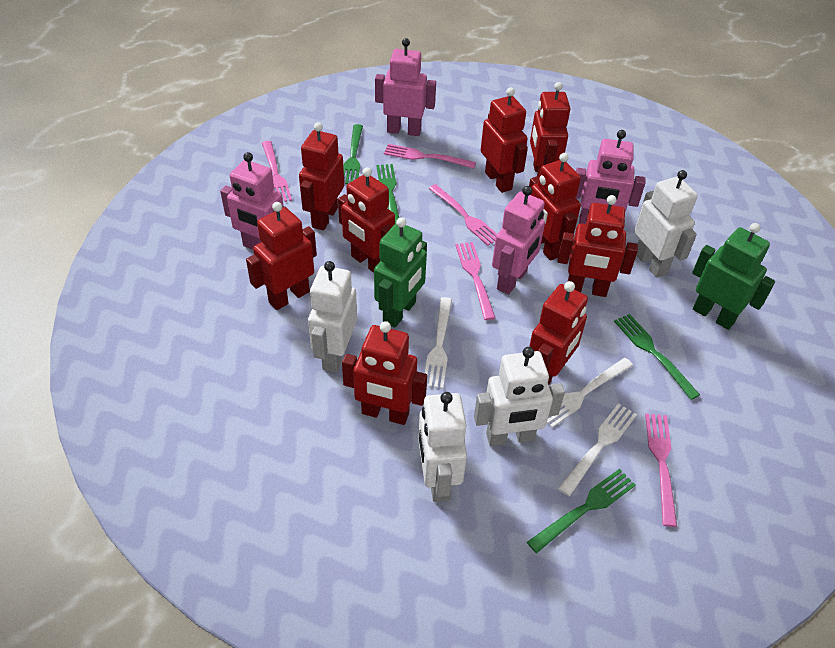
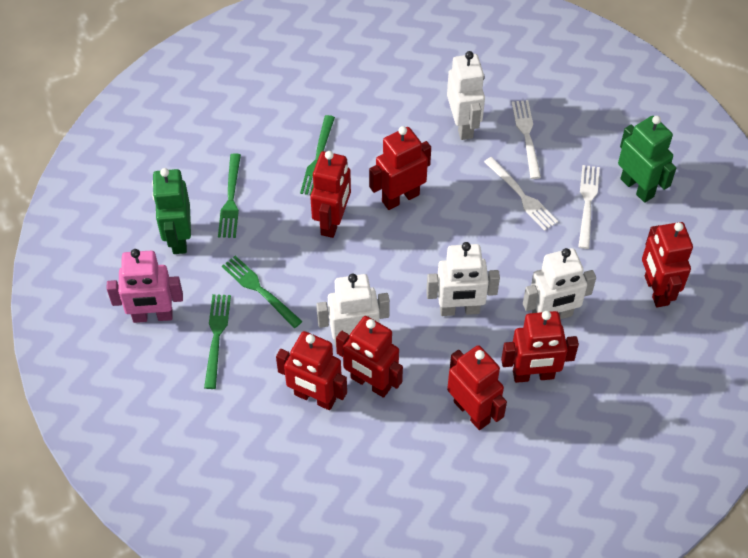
pink fork: [262,141,292,202] [384,144,476,169] [429,184,497,246] [455,242,495,320] [645,413,677,527] = 5 -> none = 0
pink robot: [220,152,285,250] [375,38,436,136] [492,186,545,294] [575,130,645,224] = 4 -> [107,249,183,323] = 1
red robot: [246,202,317,310] [299,122,344,230] [338,167,395,273] [342,321,427,425] [481,87,528,193] [529,153,581,261] [529,281,588,385] [530,82,570,176] [557,195,638,297] = 9 -> [276,331,347,410] [310,151,351,238] [336,316,403,398] [369,126,431,210] [447,345,507,430] [501,311,579,383] [642,222,693,307] = 7

